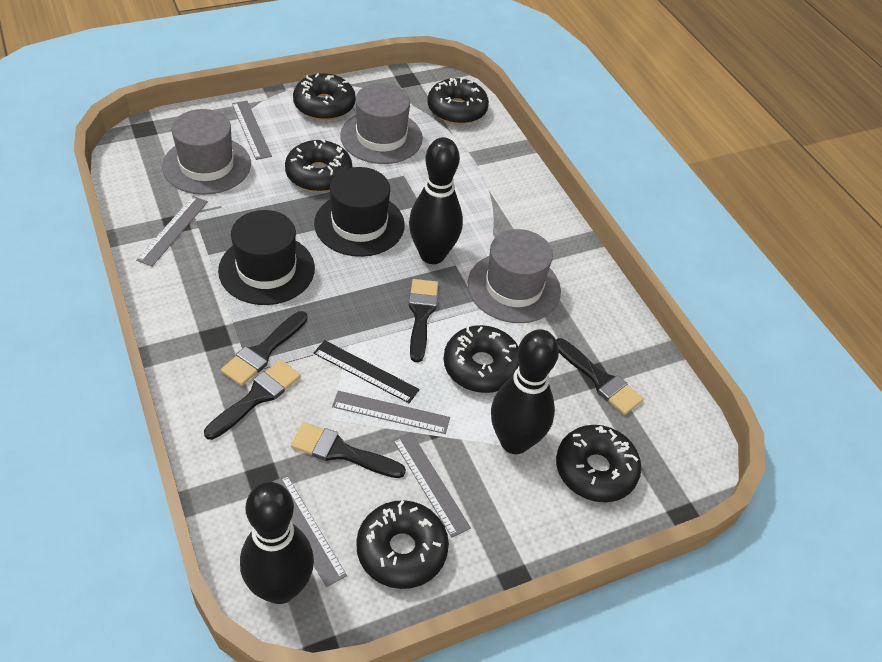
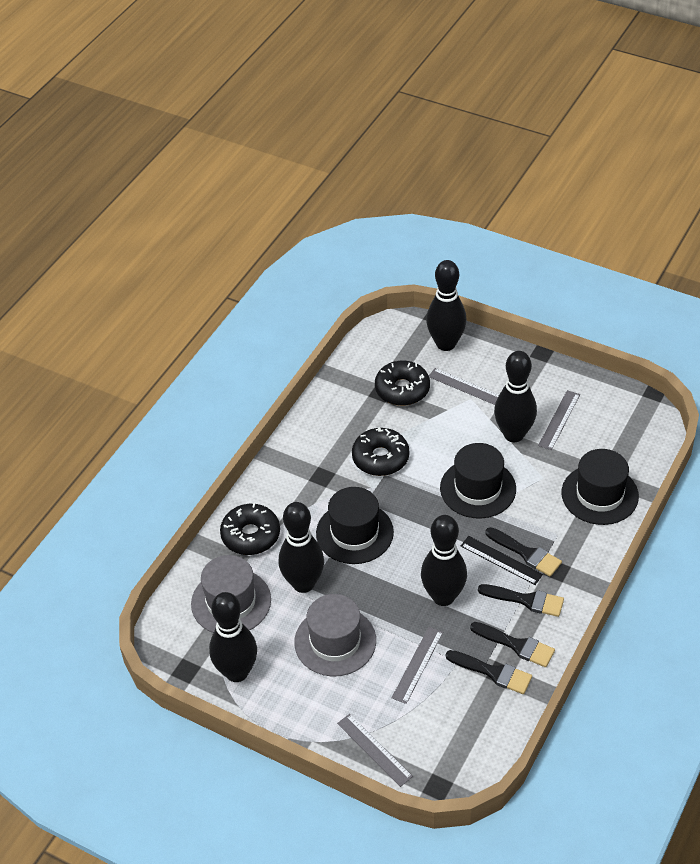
black bowling pin: [240,482,314,604] [409,137,463,264] [491,329,559,454] = 3 -> [209,592,257,682] [279,502,324,593] [421,515,467,606] [426,260,467,351] [494,351,537,442] = 5
black brush: [204,360,301,440] [221,311,308,386] [291,422,406,478] [409,279,438,363] [556,338,643,415] = 5 -> [446,650,532,694] [470,622,555,667] [478,584,564,617] [485,527,562,576] = 4
black donut: [285,139,352,192] [293,73,356,120] [356,500,449,589] [427,77,489,124] [444,325,519,393] [556,425,641,502] = 6 -> [220,503,280,555] [352,428,409,476] [375,361,430,406] = 3
black hat: [218,210,315,305] [314,167,405,257] = 2 -> [316,487,394,564] [440,443,516,519] [562,449,639,525] = 3
grey hat: [162,109,251,195] [340,83,423,164] [467,229,561,323] = 3 -> [191,555,271,633] [294,594,376,677] = 2
grey ruler: [136,196,208,266] [232,101,272,160] [272,475,347,587] [332,391,450,434] [393,432,471,537] = 5 -> [337,714,413,787] [392,627,443,704] [429,368,499,405] [538,390,580,450] = 4

